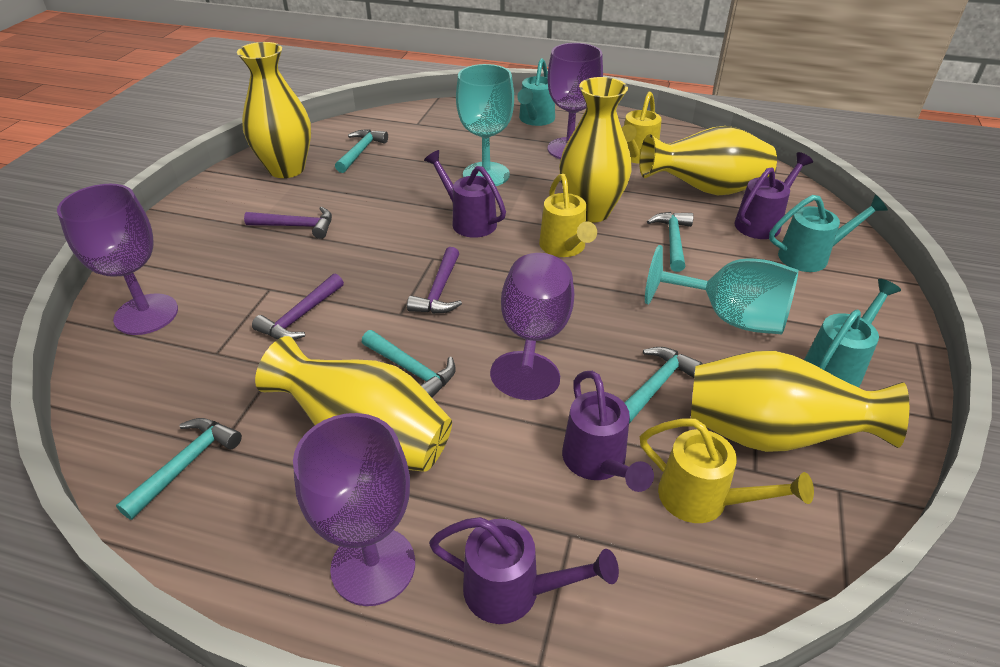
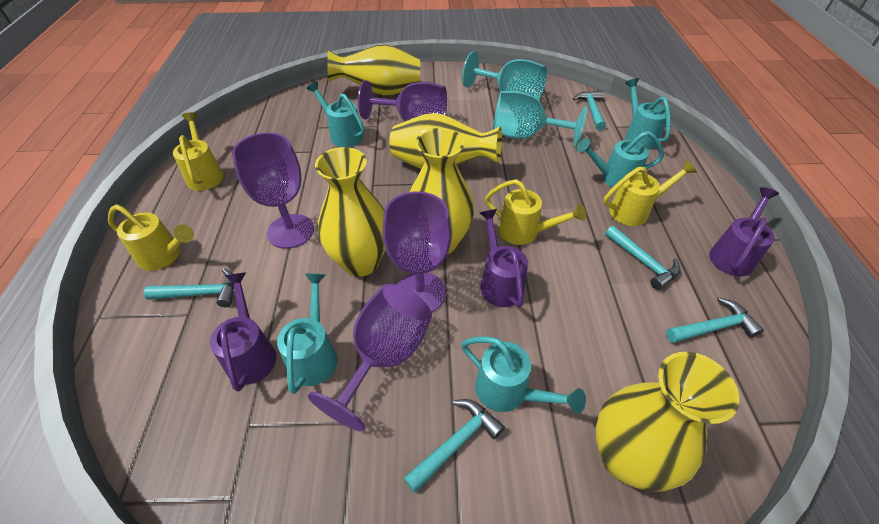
purple hammer: [244,207,332,239] [252,274,344,340] [407,247,462,314] = 3 -> none = 0
purple watering can: [424,150,506,238] [429,517,619,624] [562,371,654,492] [735,152,813,239] = 4 -> [210,272,276,392] [480,209,528,307] [709,187,779,276] = 3
turquoise watering can: [517,58,555,126] [769,195,888,272] [804,279,901,387] = 3 -> [277,274,337,394] [307,81,365,147] [461,336,586,414] [577,131,664,190] [625,78,671,150] = 5
yellow watering can: [539,174,597,257] [622,92,662,163] [640,419,814,523] = 3 -> [108,204,194,271] [173,112,224,191] [485,179,586,245] [603,160,697,226] = 4

